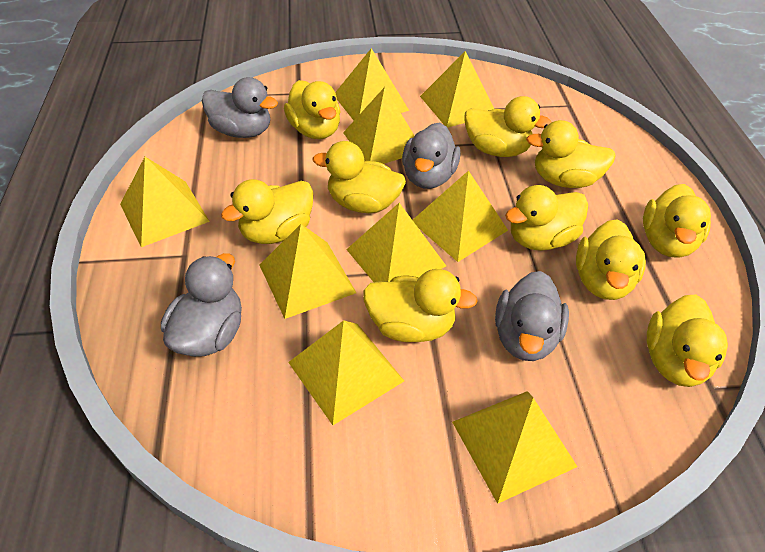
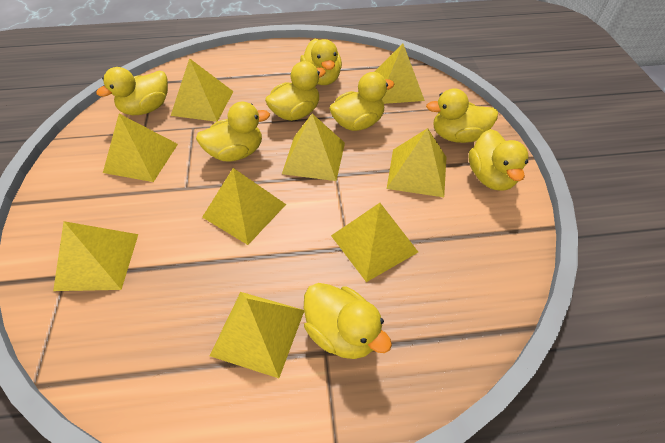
grey duck: [161,253,242,357] [202,77,278,138] [402,122,460,189] [495,271,569,361] = 4 -> none = 0
yellow duck: [221,179,313,244] [284,80,341,139] [313,141,406,213] [363,269,478,342] [464,96,551,157] [505,185,588,251] [526,120,616,188] [576,219,646,300] [643,184,711,258] [647,295,728,387] = 10 -> [96,67,168,115] [196,102,270,161] [265,61,326,121] [300,39,342,85] [304,283,392,359] [329,72,394,131] [426,88,498,143] [469,129,529,191] = 8

